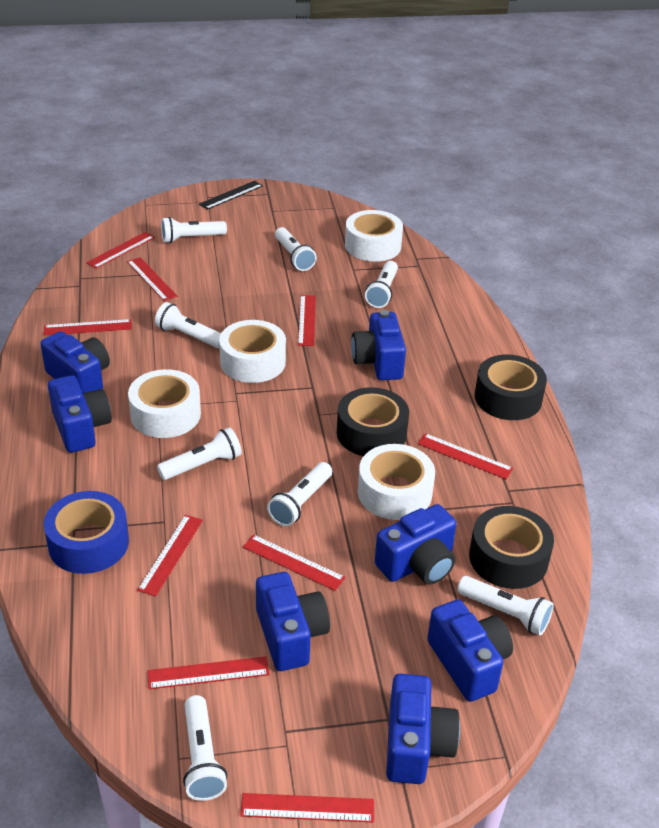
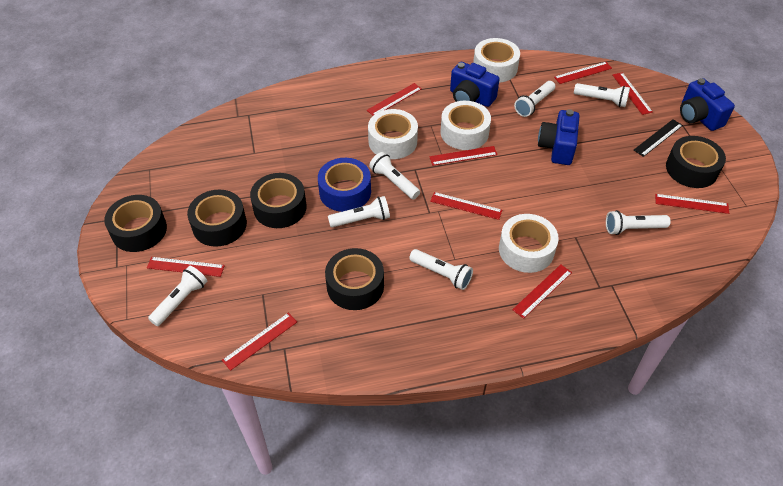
black tape: [337,387,409,456] [469,506,554,589] [475,355,547,420] = 3 -> [104,195,167,252] [187,190,247,247] [250,173,306,228] [325,248,384,310] [666,136,726,188] = 5
blue camera: [40,331,110,393] [48,375,112,453] [256,572,330,671] [351,310,406,380] [375,504,457,585] [386,674,460,784] [427,600,513,702] = 7 -> [450,62,500,107] [538,109,579,165] [680,78,735,131] = 3
white flashlight: [155,302,221,348] [157,427,242,480] [161,217,227,243] [183,695,227,801] [267,462,332,526] [275,227,317,271] [365,261,398,308] [457,576,554,636] = 8 -> [148,266,207,326] [328,196,390,227] [369,152,420,199] [409,249,473,290] [514,81,555,117] [574,83,630,107] [606,210,671,235] = 7

